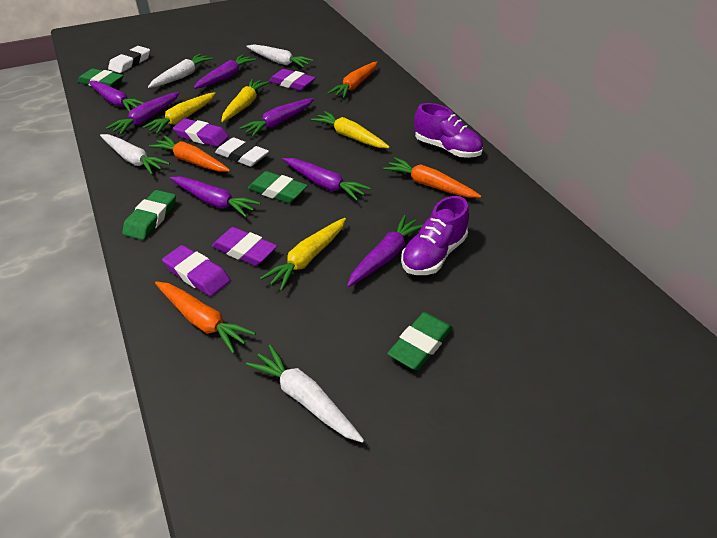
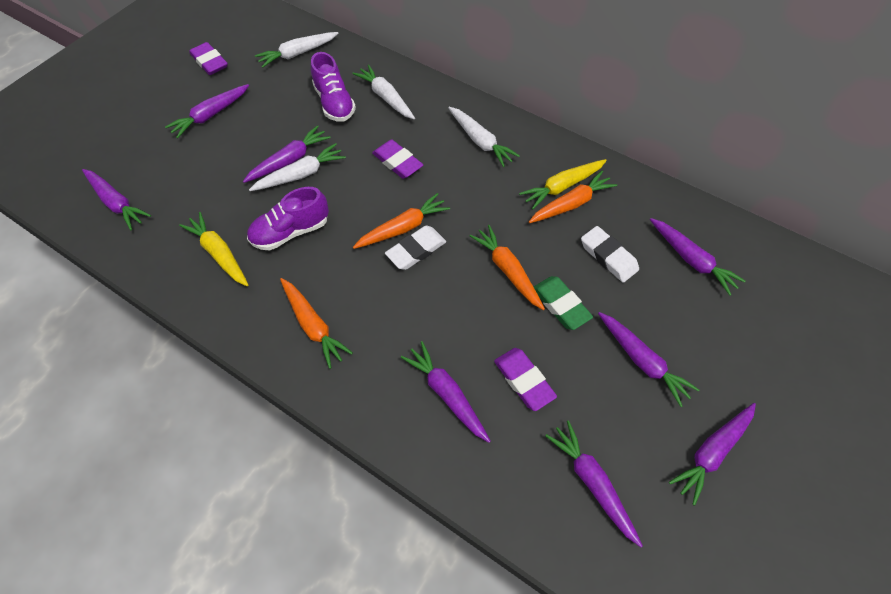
green eraser: [78,69,124,87] [122,190,176,240] [248,171,308,203] [387,312,453,370] = 4 -> [534,276,593,330] = 1
purple carrot: [88,81,144,111] [106,92,179,135] [170,176,261,217] [193,55,256,89] [239,98,314,137] [283,158,371,201] [347,215,424,287] = 7 -> [82,169,151,230] [165,84,249,138] [243,125,331,183] [401,341,491,443] [545,420,643,547] [598,312,699,407] [650,218,746,296] [669,403,756,506] = 8
purple eraser: [162,245,230,296] [173,118,229,147] [212,227,277,266] [269,69,316,91] = 4 -> [190,42,228,75] [372,139,423,179] [494,348,557,411] = 3
yellow carrot: [142,92,216,134] [221,79,269,122] [260,218,346,291] [311,111,390,148] = 4 -> [179,212,249,286] [519,159,607,209] = 2

